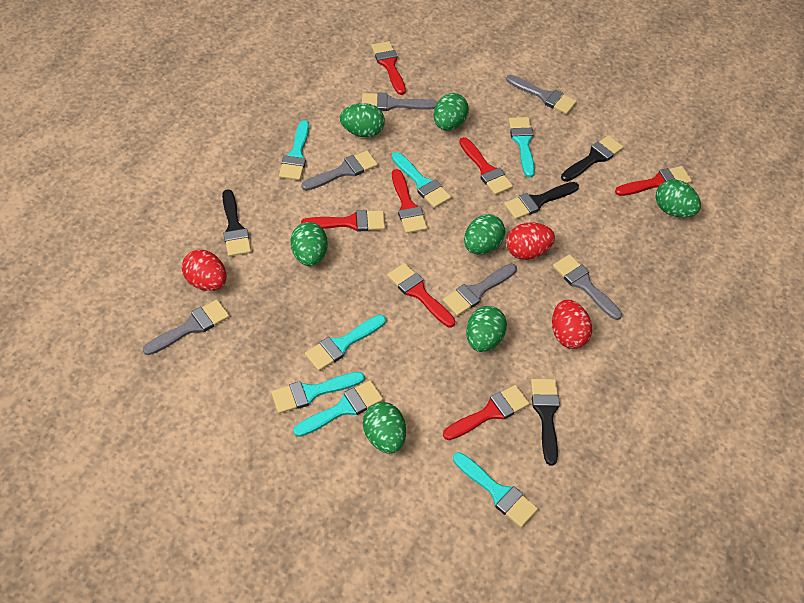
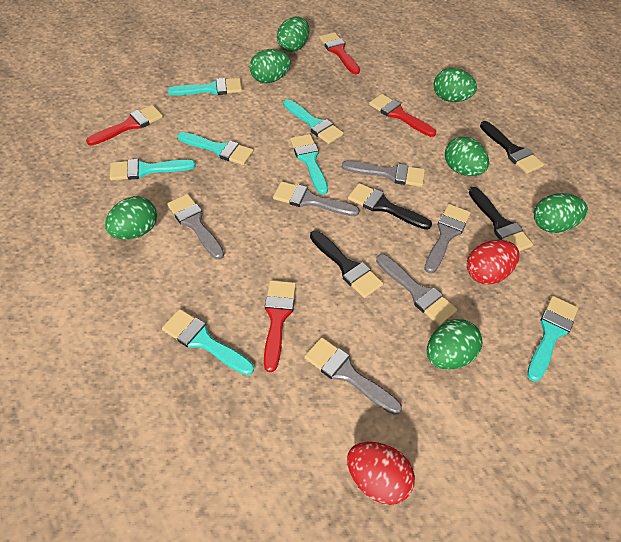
red brush: [301,210,385,231] [371,41,406,95] [387,263,455,327] [392,169,427,233] [443,385,530,440] [459,137,513,195] [615,166,692,196] = 7 -> [86,105,163,146] [264,280,296,372] [319,32,360,74] [369,94,436,137] = 4
red egg: [182,250,226,291] [506,223,555,260] [552,300,592,349] = 3 -> [347,442,415,505] [467,240,520,284] = 2

